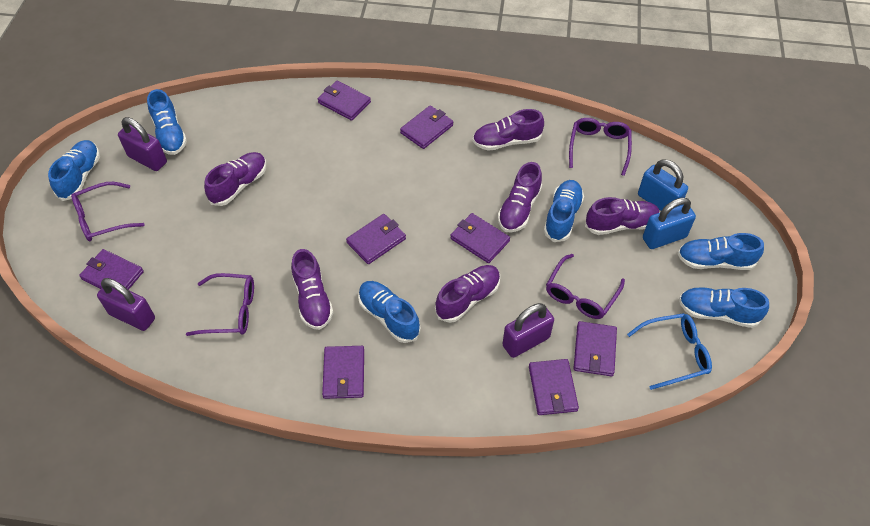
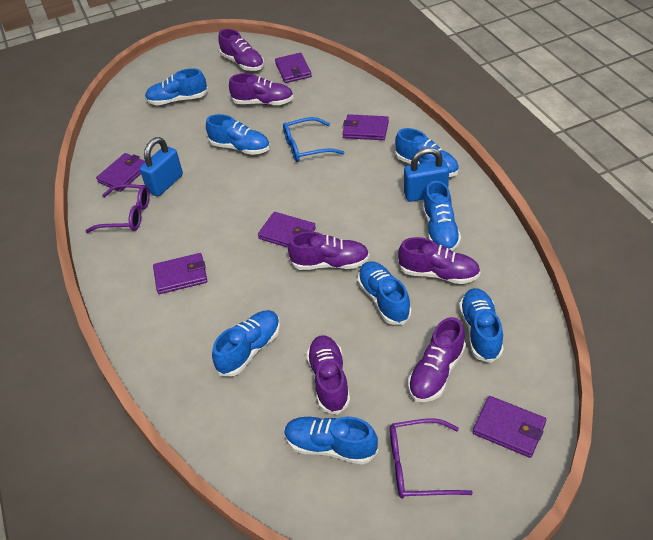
blue shoe: [48,140,100,201] [147,89,187,155] [358,281,421,343] [544,180,584,242] [678,233,764,270] [679,287,769,328] = 6 -> [145,68,208,105] [206,114,270,155] [212,310,280,377] [284,417,378,464] [357,261,412,325] [395,128,459,177] [423,181,461,251] [459,288,504,363] = 8
purple glasses: [71,182,145,242] [186,273,254,336] [546,254,625,319] [569,118,632,176] = 4 -> [86,184,150,233] [390,418,473,499] = 2
purple padlock: [97,278,155,331] [118,117,167,171] [502,303,554,358] = 3 -> none = 0
purple wallet: [79,249,144,290] [318,81,371,121] [322,346,364,399] [346,214,406,264] [400,105,453,149] [450,213,510,263] [529,359,579,415] [573,321,617,376] = 8 -> [96,153,145,192] [153,253,207,294] [258,212,316,248] [275,53,312,83] [342,114,389,140] [473,396,547,458] = 6

